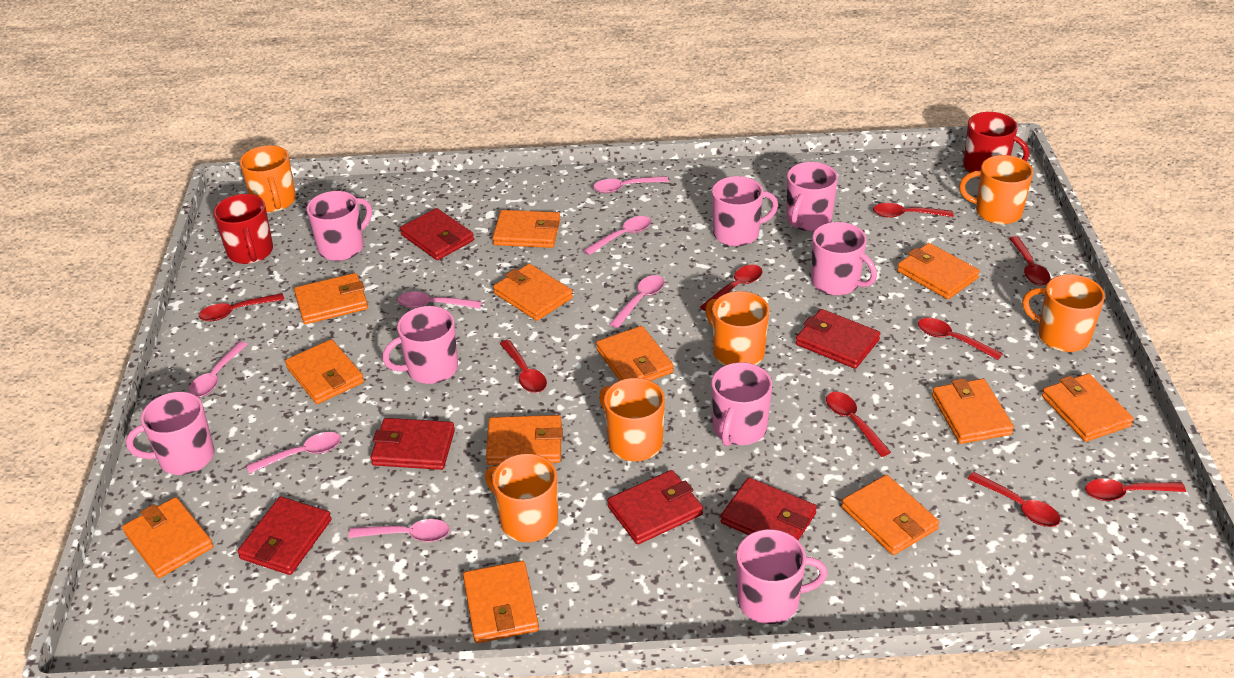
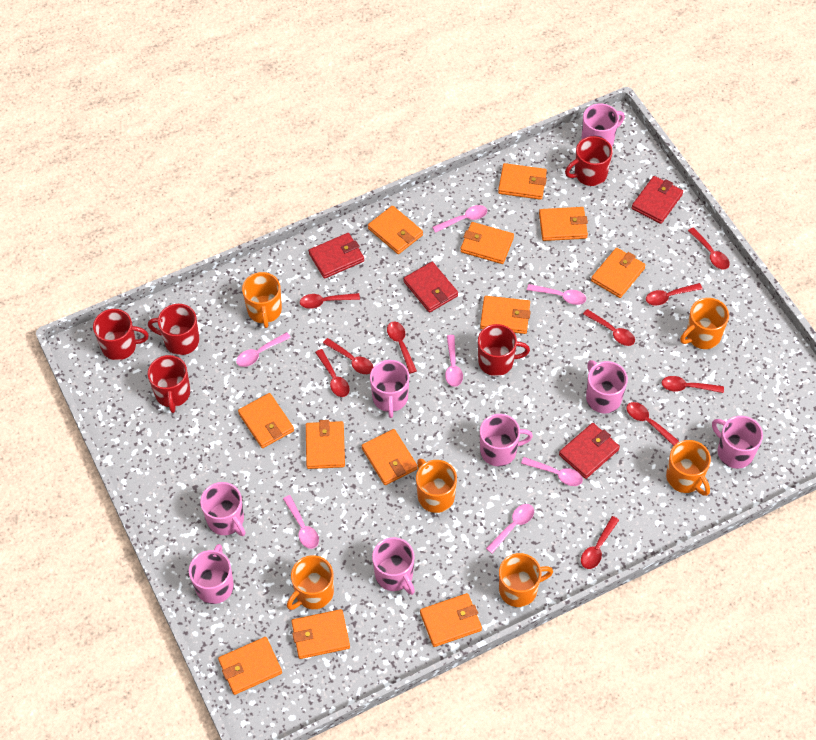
red mug: [213,194,273,264] [963,112,1029,177] = 2 -> [93,309,149,360] [148,304,200,355] [148,355,190,413] [478,324,530,376] [565,136,613,186] = 5
red spoon: [199,293,285,321] [500,340,547,393] [700,265,763,311] [826,392,891,457] [873,203,953,218] [918,318,1003,360] [967,472,1060,527] [1009,236,1051,286] [1085,479,1186,501] = 9 -> [300,293,360,309] [315,349,350,397] [323,338,373,374] [387,321,417,374] [581,516,619,569] [583,309,635,346] [626,402,679,446] [646,283,702,305] [662,376,724,393] [688,227,730,269] = 10
red wallet: [237,497,332,575] [371,418,455,470] [400,208,474,260] [607,470,703,544] [721,477,817,540] [796,309,880,369] = 6 -> [309,233,364,279] [404,262,458,313] [559,423,620,479] [632,176,683,224] = 4

